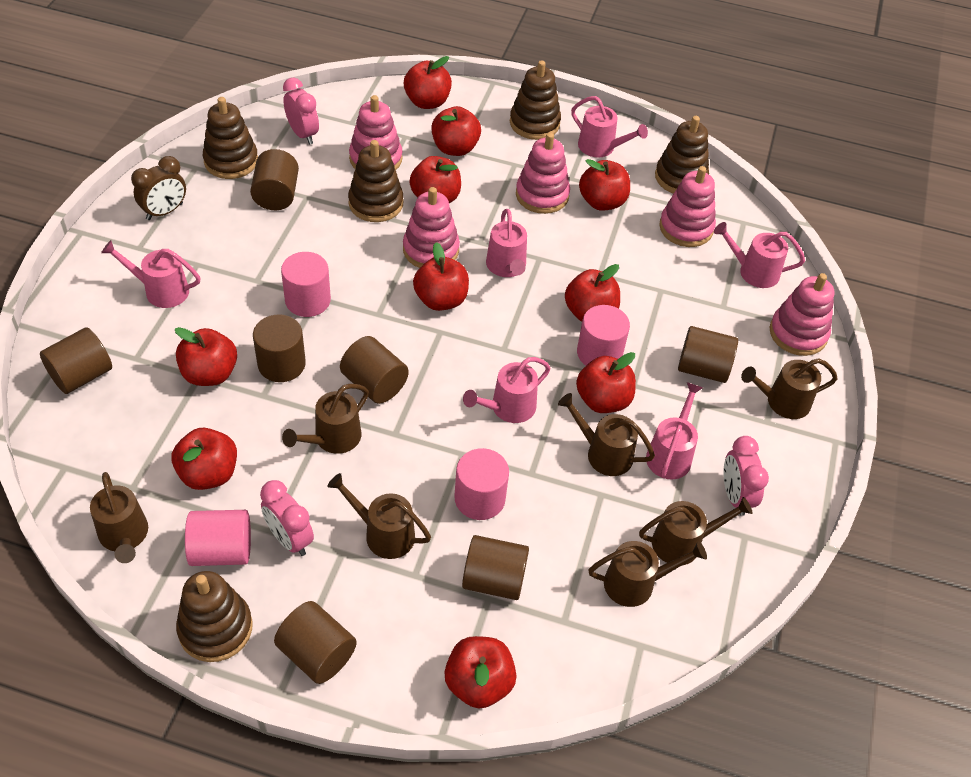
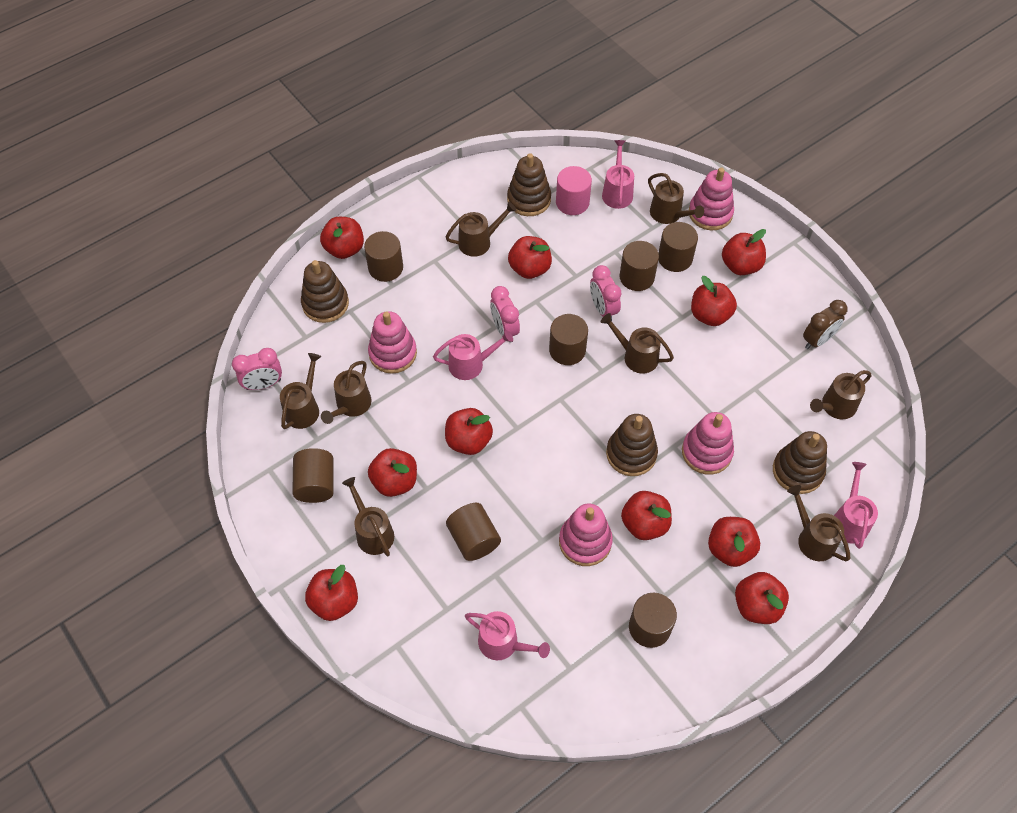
brown stacking toy: [176,571,253,662] [203,97,258,179] [348,140,403,222] [510,60,561,140] [655,116,709,194] = 5 -> [301,260,349,323] [507,153,551,216] [606,414,658,476] [773,431,827,494] = 4
brown watering can: [90,472,148,563] [282,384,369,454] [327,473,431,559] [558,393,655,476] [589,541,707,607] [639,497,753,565] [741,358,838,419] = 7 -> [280,353,321,429] [321,361,372,424] [342,477,394,556] [446,202,517,257] [600,313,674,374] [648,173,704,224] [787,485,850,561] [810,370,871,419] = 8
pink cylinder: [185,510,251,566] [281,252,331,317] [455,448,509,520] [577,305,630,366] = 4 -> [556,166,592,215] = 1
pink stacking toy: [349,95,402,170] [403,187,460,268] [516,132,570,214] [659,166,716,247] [769,273,834,356] = 5 -> [368,311,417,374] [559,503,613,566] [682,412,734,475] [689,167,734,230] = 4
pink watering can: [101,240,200,308] [463,357,551,423] [486,209,527,277] [571,96,648,157] [646,382,703,480] [714,222,805,288] = 6 -> [433,330,513,380] [465,611,550,660] [602,140,634,209] [834,462,878,549] = 4

